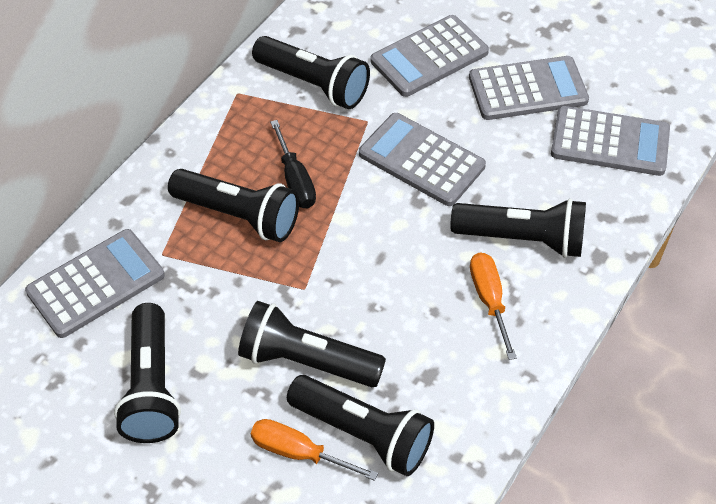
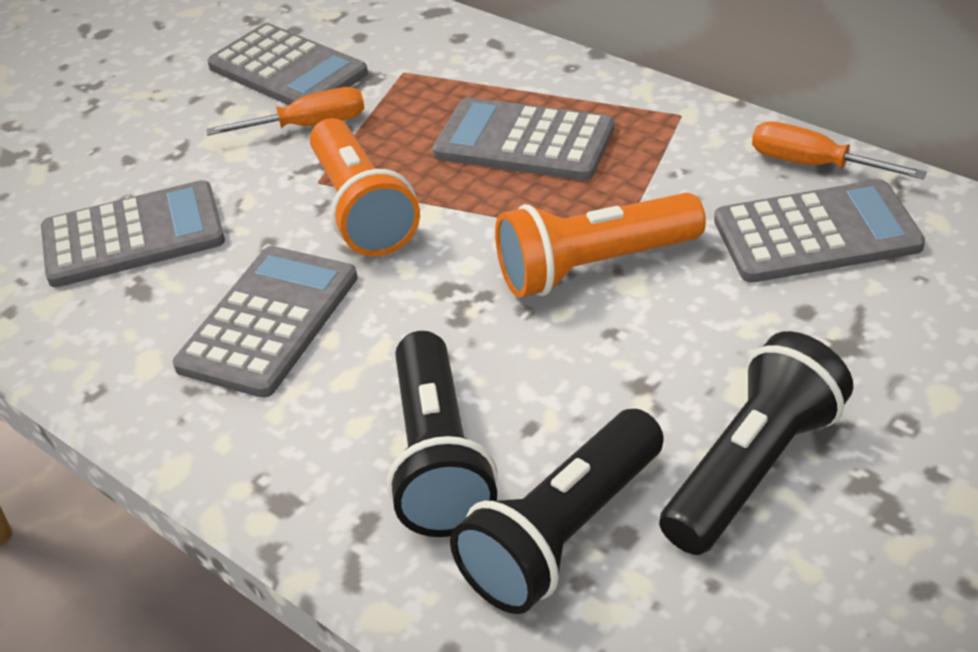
black flashlight: [114,303,181,443] [168,169,299,242] [238,301,386,387] [252,36,370,109] [287,375,434,476] [450,198,586,258] = 6 -> [387,331,497,537] [450,409,664,614] [659,331,853,555] = 3
black screwdriver: [270,120,316,208] = 1 -> none = 0
orange flashlight: none = 0 -> [310,118,420,256] [495,193,706,298] = 2

